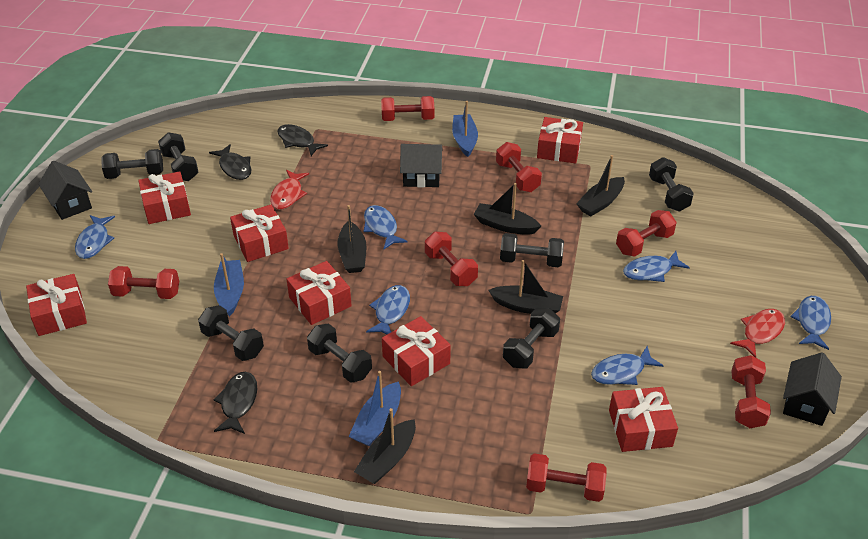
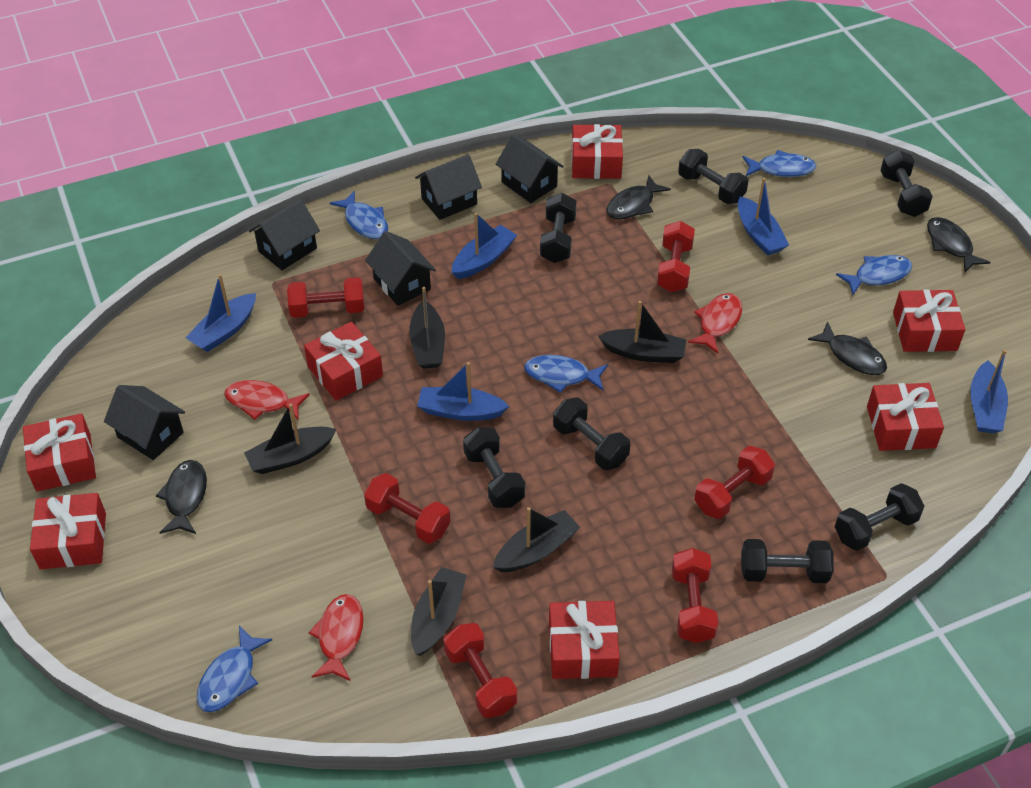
black fish: [209,144,251,180] [213,372,257,434] [277,124,328,156] = 3 -> [156,460,207,534] [607,175,671,219] [808,321,887,375] [927,217,990,272] = 4
black house: [38,161,92,220] [400,144,442,187] [783,352,842,426] = 3 -> [104,385,185,460] [249,199,320,270] [365,231,436,306] [415,154,482,220] [496,134,564,203] = 5
blue boat: [214,253,244,317] [348,371,401,446] [452,101,478,157] = 3 -> [185,274,256,352] [417,362,509,421] [451,213,517,279] [738,178,789,255] [970,349,1008,433] = 5
blue fish: [75,215,115,259] [364,205,408,250] [366,285,410,335] [591,346,664,385] [623,251,690,282] [790,296,831,350] = 6 -> [197,625,272,712] [330,191,388,239] [524,355,608,393] [742,150,816,177] [836,255,912,295] = 5
red dumbbell: [108,266,179,299] [381,96,434,121] [425,232,478,286] [496,142,542,192] [526,453,607,502] [616,210,677,257] [731,355,771,428] = 7 -> [287,277,364,318] [364,473,450,544] [444,623,517,718] [657,221,695,292] [672,548,718,643] [694,446,775,519] = 6
red fish: [270,170,309,210] [730,309,785,358] = 2 -> [224,380,310,420] [309,594,364,681] [688,293,742,354] = 3

